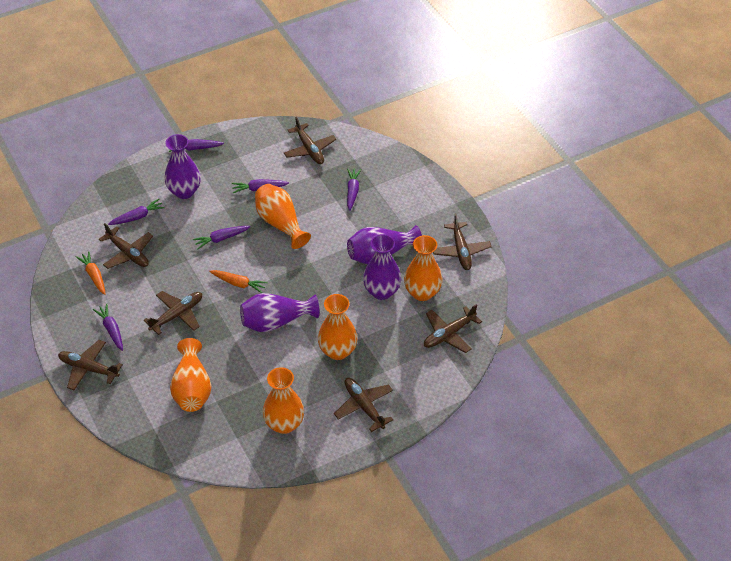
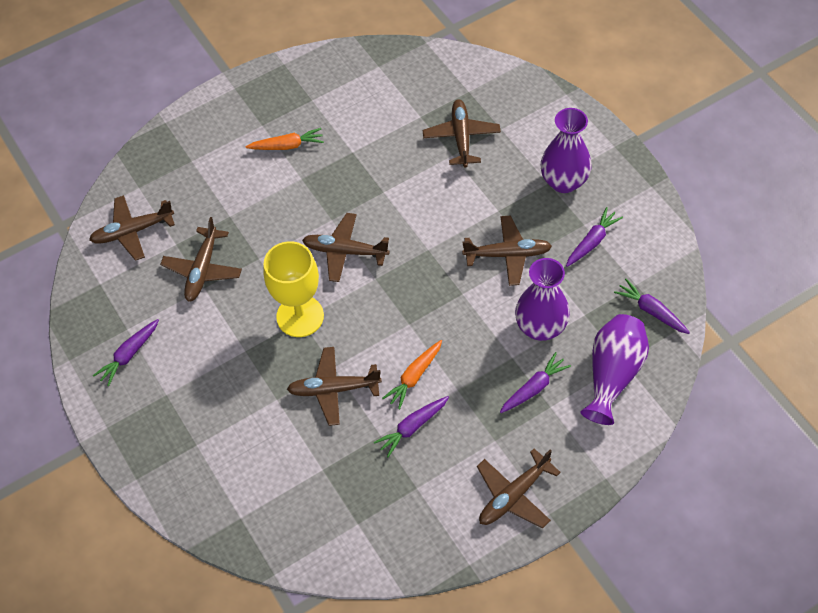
orange vase: [170,338,211,412] [255,184,311,249] [263,367,304,434] [318,294,358,360] [404,235,442,301] = 5 -> none = 0
purple carrot: [93,303,123,351] [108,199,165,225] [169,139,224,152] [193,226,251,249] [232,179,289,193] [347,168,361,211] = 6 -> [93,319,159,386] [374,396,449,457] [500,352,571,413] [566,207,623,267] [614,279,690,334] = 5
purple vase: [164,134,201,199] [240,293,319,332] [347,225,422,264] [363,234,401,300] = 4 -> [515,258,570,341] [541,108,592,193] [580,314,649,425] = 3
yellow goblet: none = 0 -> [263,241,324,337] = 1

